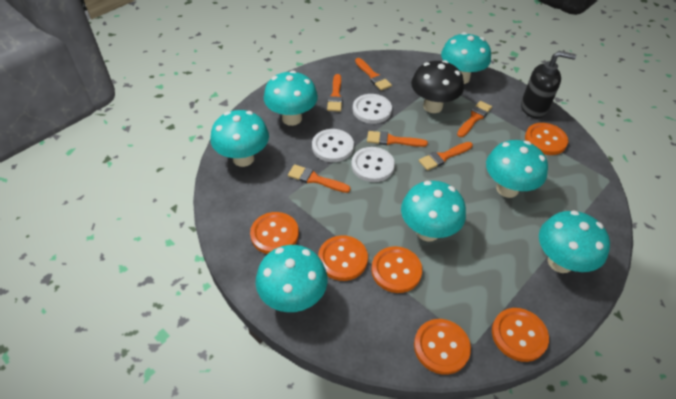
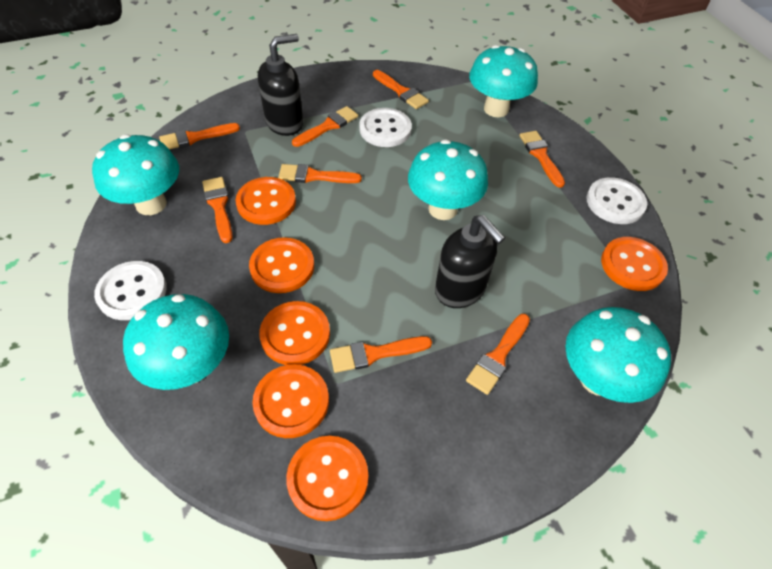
black mushroom: [411,60,464,113] = 1 -> none = 0
black soap dispenser: [521,51,576,118] = 1 -> [258,34,303,136] [435,215,505,308] = 2
orange brush: [288,164,351,193] [327,74,343,112] [355,58,392,91] [367,131,428,147] [419,142,473,171] [457,101,492,137] = 6 -> [159,123,240,149] [202,177,233,243] [278,164,362,183] [292,106,358,147] [330,336,432,373] [373,70,429,109] [466,314,530,395] [519,131,565,188] = 8
turquoise mushroom: [210,110,269,167] [256,245,328,312] [264,70,318,126] [401,181,466,241] [441,32,491,84] [486,140,548,198] [539,210,610,273] = 7 -> [92,134,179,215] [123,294,229,390] [408,140,488,220] [469,45,538,117] [565,307,671,403] = 5

